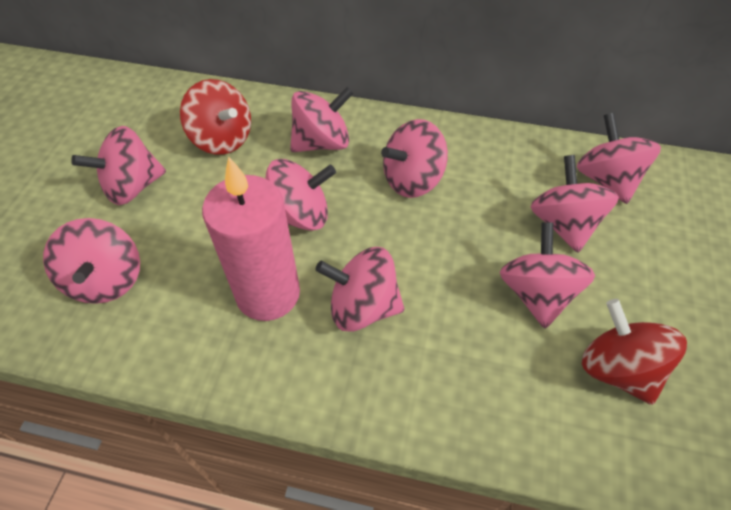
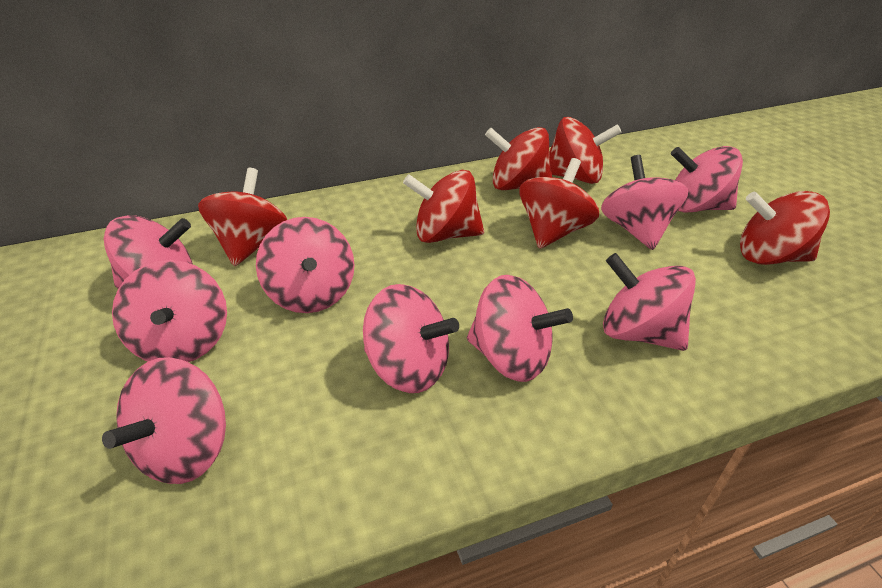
pink candle: [202,156,300,321] = 1 -> none = 0
red spinning top: [180,79,251,155] [582,299,687,405] = 2 -> [198,168,287,266] [403,170,484,243] [485,127,552,190] [519,158,599,249] [549,117,622,184] [740,191,830,265] = 6

